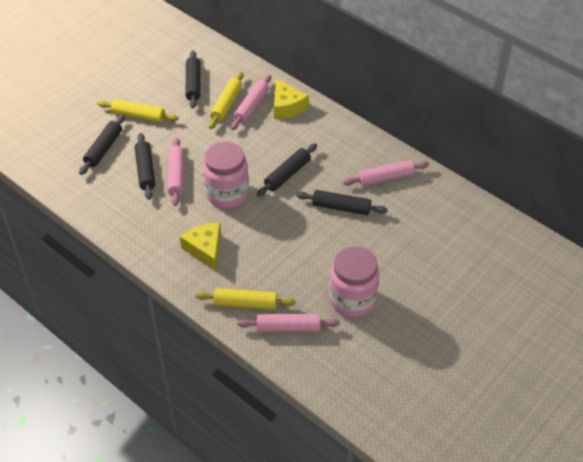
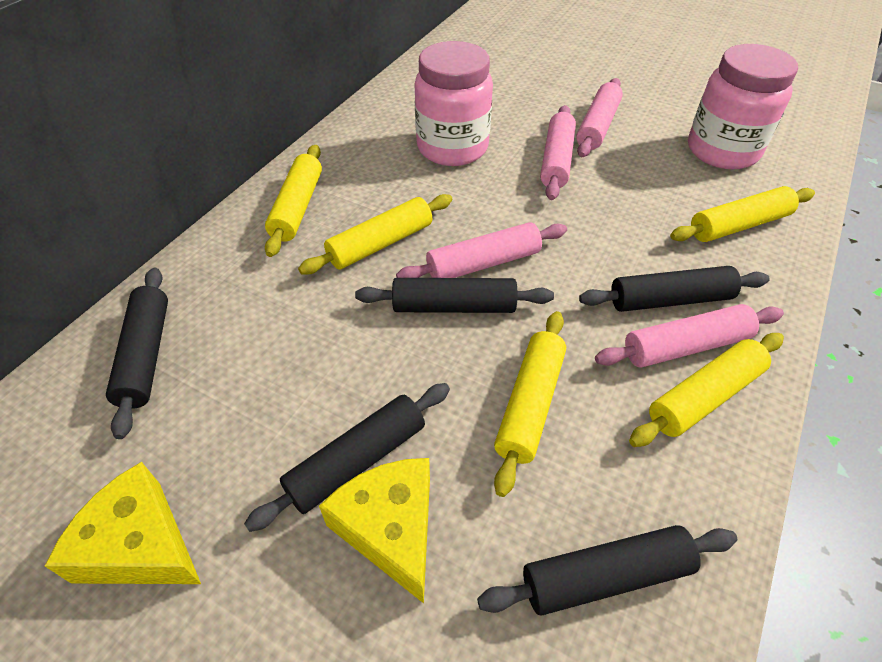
yellow rolling pin: [98,99,179,123] [196,288,296,310] [209,72,243,129] = 3 -> [265,145,322,257] [298,194,452,274] [494,311,566,497] [629,333,784,447] [670,186,815,242] = 5

